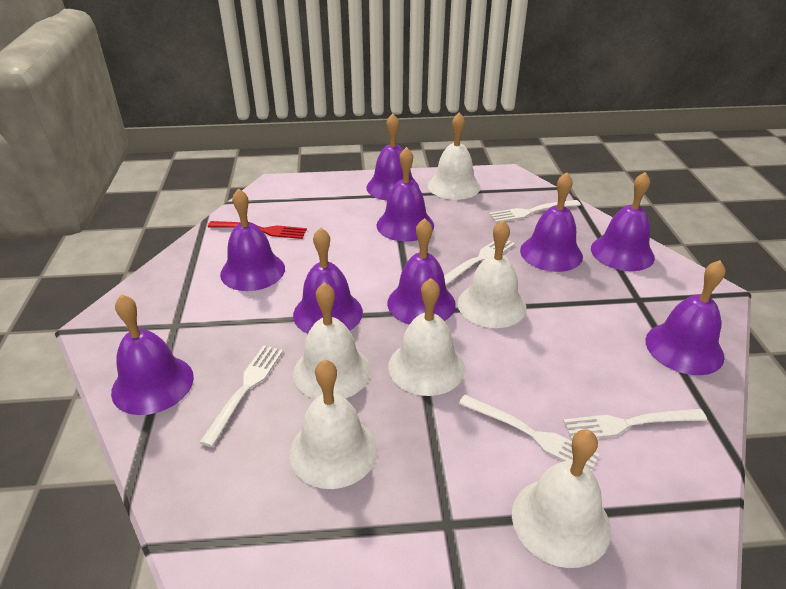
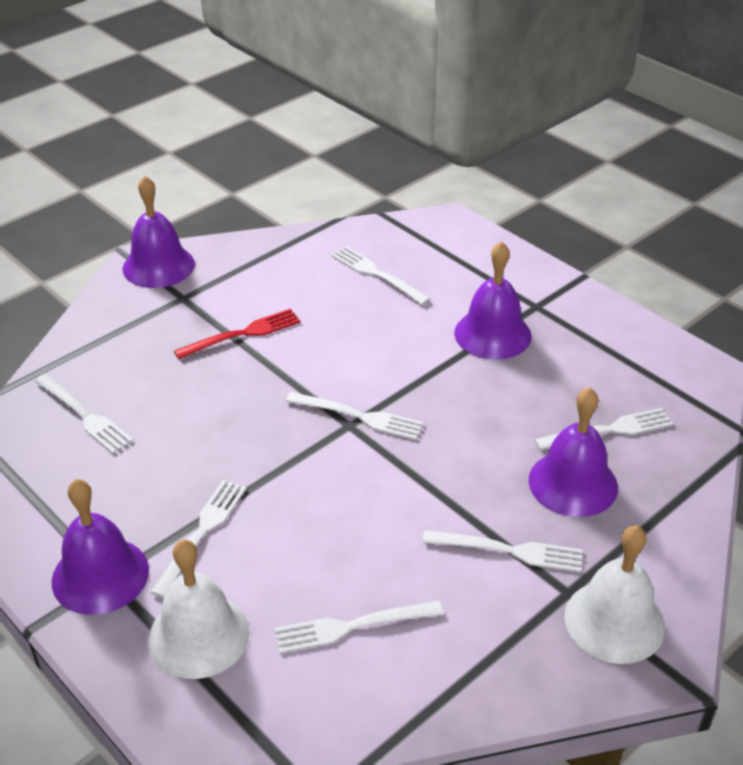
purple bell: [111,294,194,415] [220,188,285,291] [293,227,363,334] [366,114,419,201] [376,147,434,242] [387,218,456,325] [520,173,583,272] [591,172,655,271] [646,260,726,375] = 9 -> [52,479,149,615] [123,176,195,288] [454,241,532,360] [529,387,618,517] = 4
white bell: [289,359,378,489] [293,282,371,399] [388,278,465,396] [428,113,481,200] [458,220,527,328] [512,429,611,568] = 6 -> [148,539,250,679] [564,525,665,664] = 2
white fork: [199,345,283,447] [444,241,515,286] [459,395,599,471] [489,200,581,223] [563,409,707,440] = 5 -> [35,374,133,453] [151,480,247,598] [274,601,443,654] [285,392,424,440] [331,246,430,305] [422,530,583,573] [534,408,673,450] = 7

